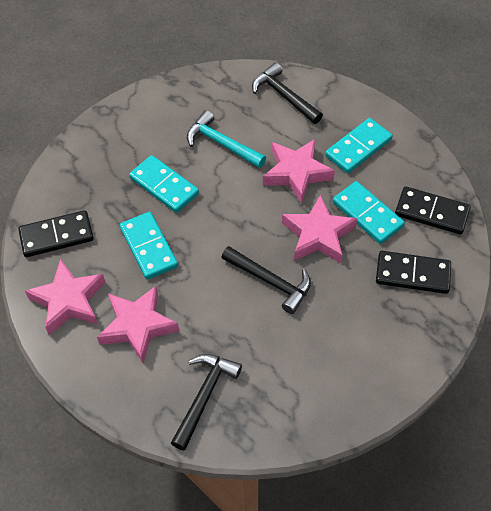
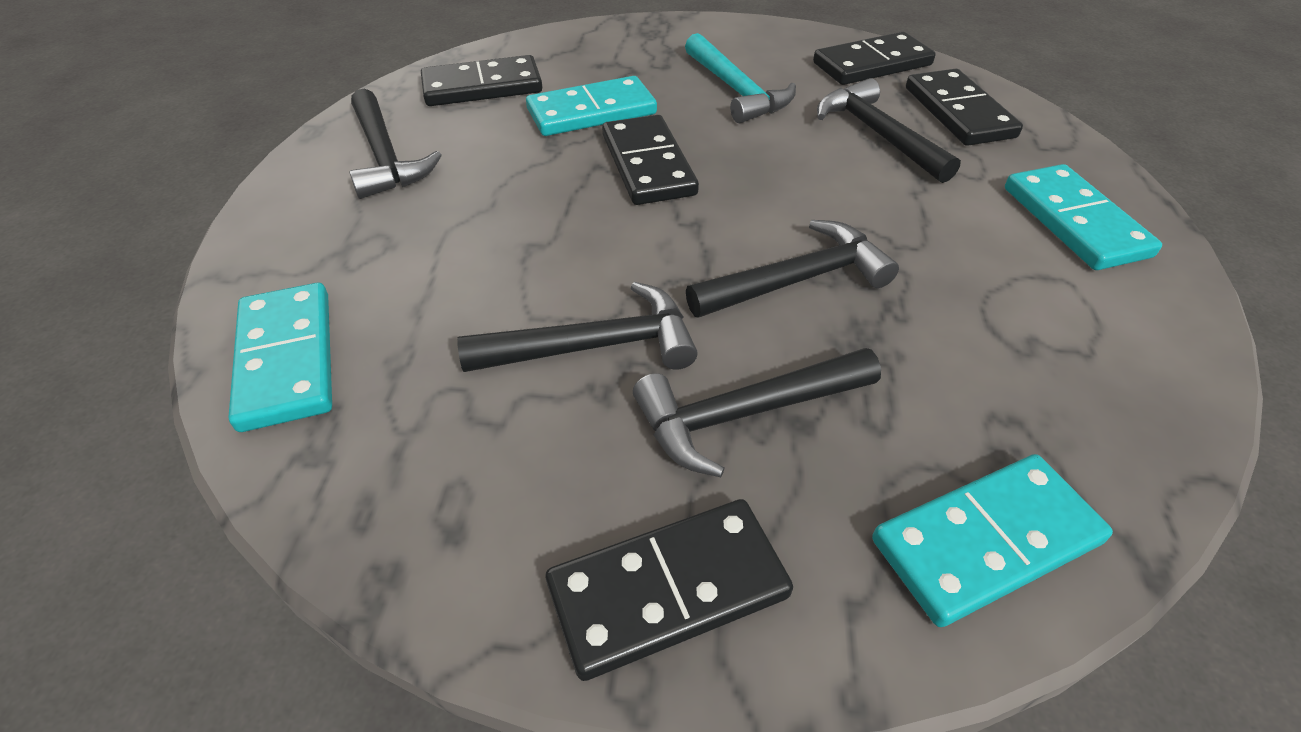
black domino: [18,210,94,257] [376,251,451,294] [395,186,471,235] = 3 -> [421,55,542,106] [546,499,793,681] [602,115,699,205] [813,32,936,85] [906,69,1023,146] = 5
black hammer: [171,354,242,451] [221,246,311,314] [252,63,323,124] = 3 -> [349,88,442,199] [457,282,698,372] [633,348,881,477] [686,220,899,318] [817,78,961,183] = 5
pink star: [25,259,105,335] [97,286,179,363] [263,139,335,204] [282,194,357,263] = 4 -> none = 0

